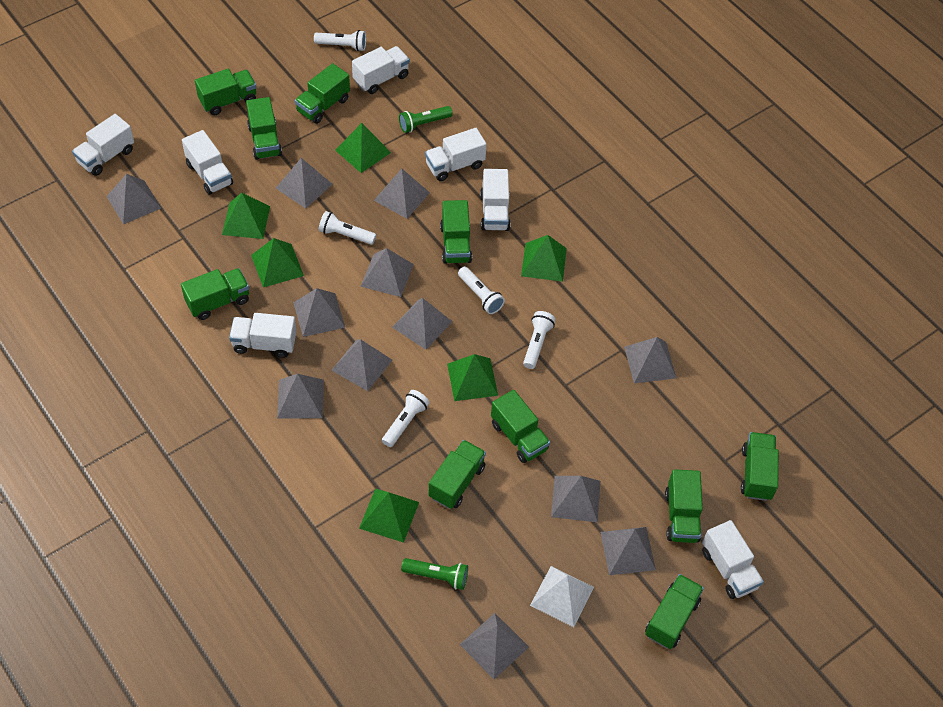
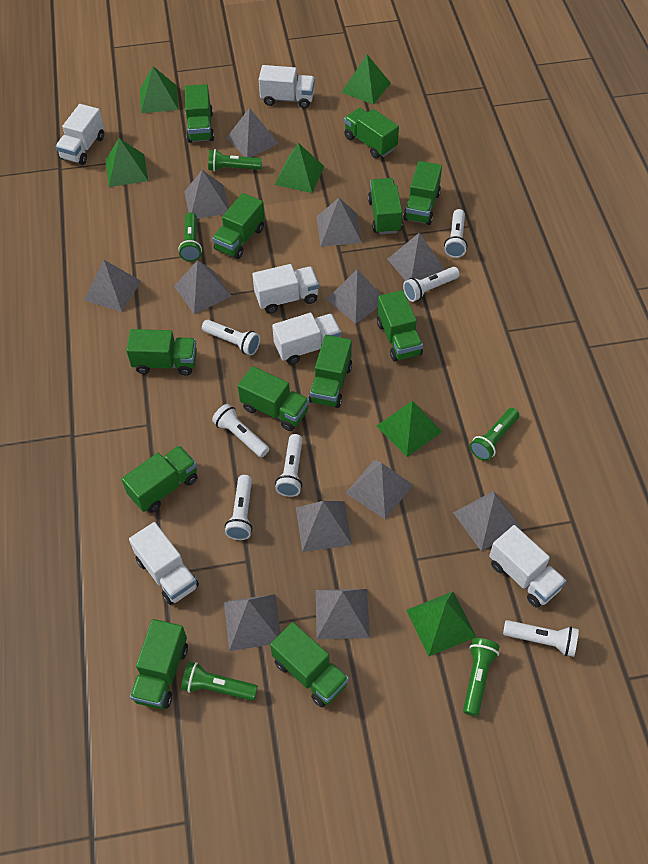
green flashlight: [399,106,453,133] [401,558,468,590] = 2 -> [178,212,202,261] [181,662,258,701] [208,149,262,172] [463,638,500,716] [470,408,519,461] = 5
green truck: [181,268,249,320] [195,69,257,115] [246,97,282,160] [295,63,350,124] [429,440,486,509] [440,200,472,264] [491,390,550,463] [645,574,704,649] [665,469,703,543] [741,432,779,501] = 10 -> [122,445,198,513] [126,329,197,376] [130,619,188,709] [185,84,214,143] [212,193,265,259] [238,366,309,431] [270,622,349,708] [309,335,352,408] [344,108,399,158] [368,178,402,234] [377,290,423,362] [403,161,442,225] = 12
white flashlight: [314,30,366,51] [319,211,376,245] [382,390,430,447] [458,267,505,314] [523,311,555,369] = 5 -> [202,320,260,356] [212,404,269,458] [225,475,252,540] [275,434,303,497] [403,267,460,302] [444,209,467,258] [503,620,579,657] = 7
white pyramid: [530,566,594,627] = 1 -> none = 0
white truck: [72,114,134,176] [182,130,233,195] [229,313,297,358] [352,46,410,94] [425,128,487,181] [480,169,510,231] [702,520,764,599] = 7 -> [56,104,104,165] [129,522,199,605] [252,264,319,314] [259,65,315,109] [272,313,341,365] [489,525,566,608] = 6

